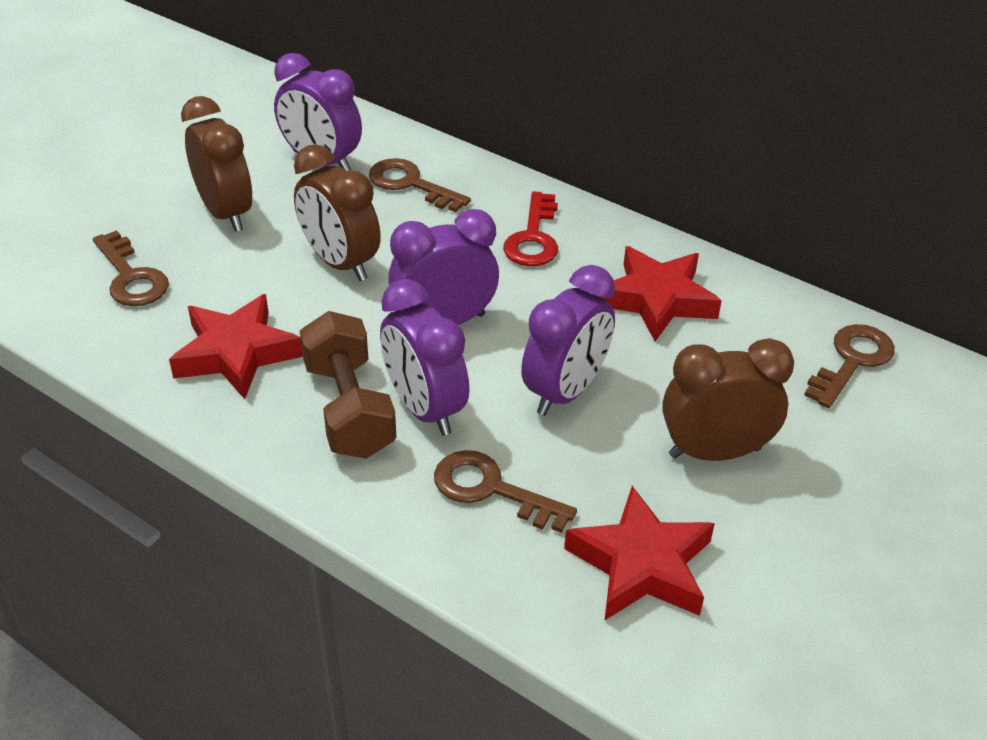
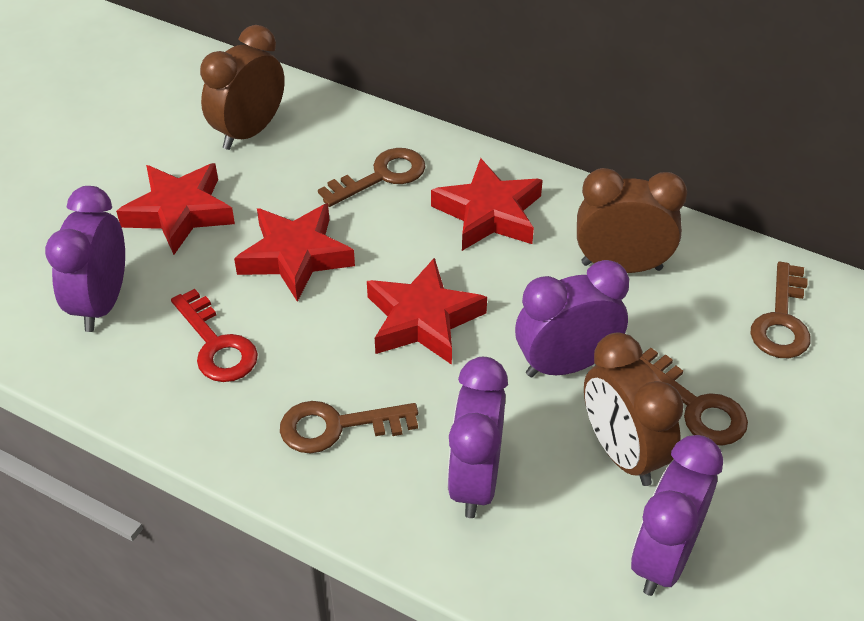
brown dumbbell: [300,311,397,459] = 1 -> none = 0
red star: [169,294,303,399] [564,486,715,620] [599,246,722,341] = 3 -> [116,163,235,255] [234,203,355,302] [367,258,487,365] [431,158,543,251] = 4

